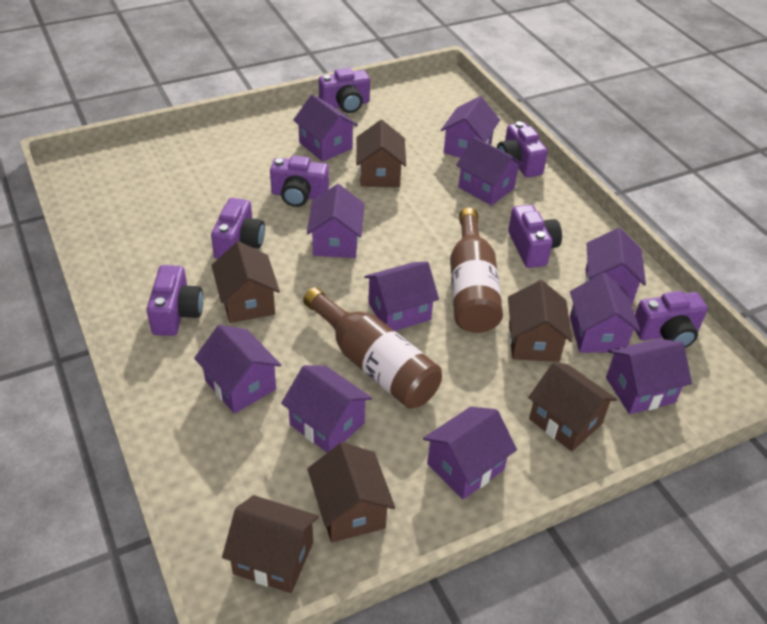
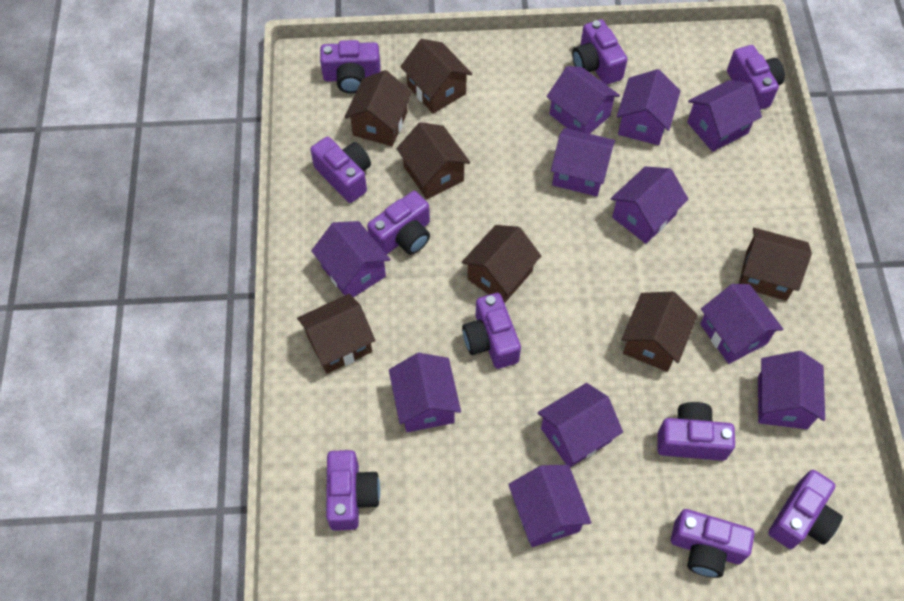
brown bottle: [303,287,442,409] [450,208,503,333] = 2 -> none = 0
brown house: [211,241,280,323] [222,495,319,593] [307,442,395,543] [356,120,406,187] [508,280,573,362] [528,362,617,451] = 6 -> [297,294,375,374] [344,70,412,146] [396,122,470,199] [400,39,472,114] [462,225,541,303] [621,292,698,372] [739,228,812,301] = 7
purple camera: [147,265,203,336] [211,198,265,259] [270,155,329,207] [319,68,370,113] [497,121,548,178] [508,205,562,268] [634,291,708,348] = 7 -> [310,137,371,203] [320,40,381,93] [326,450,380,531] [367,191,430,255] [462,293,521,369] [572,19,627,85] [658,402,735,461] [671,509,755,578] [727,45,785,110] [768,470,843,549] = 10

